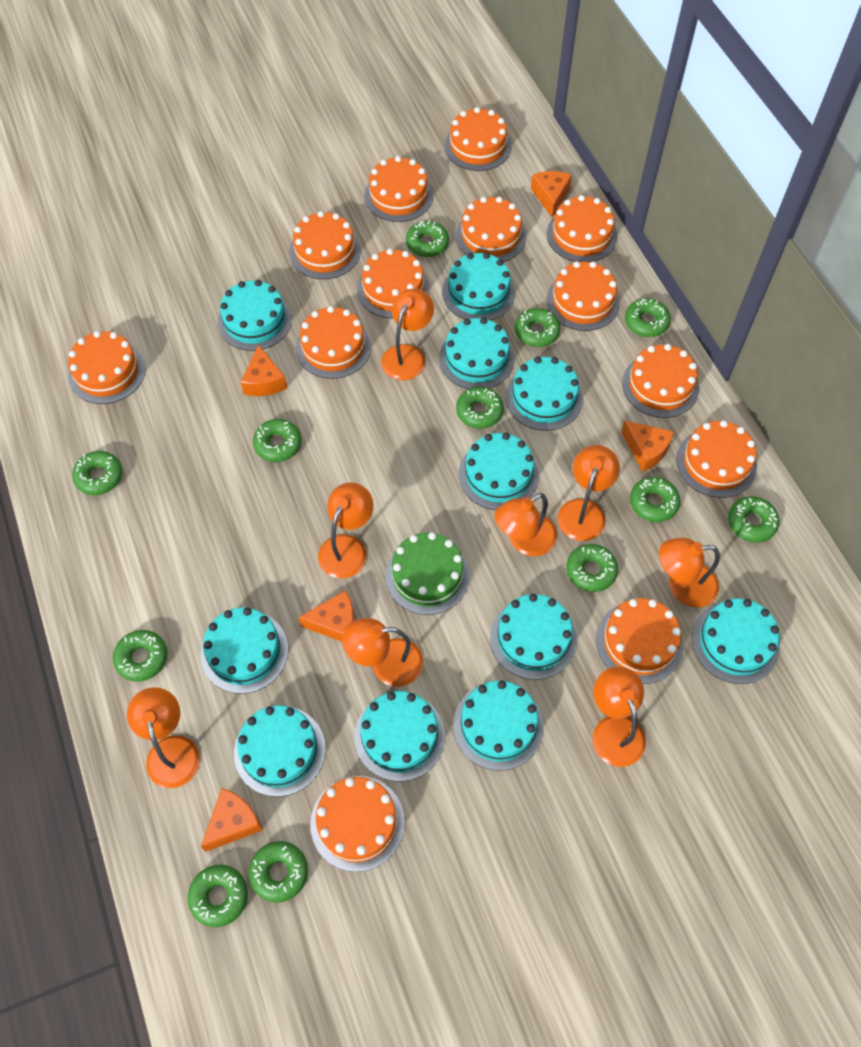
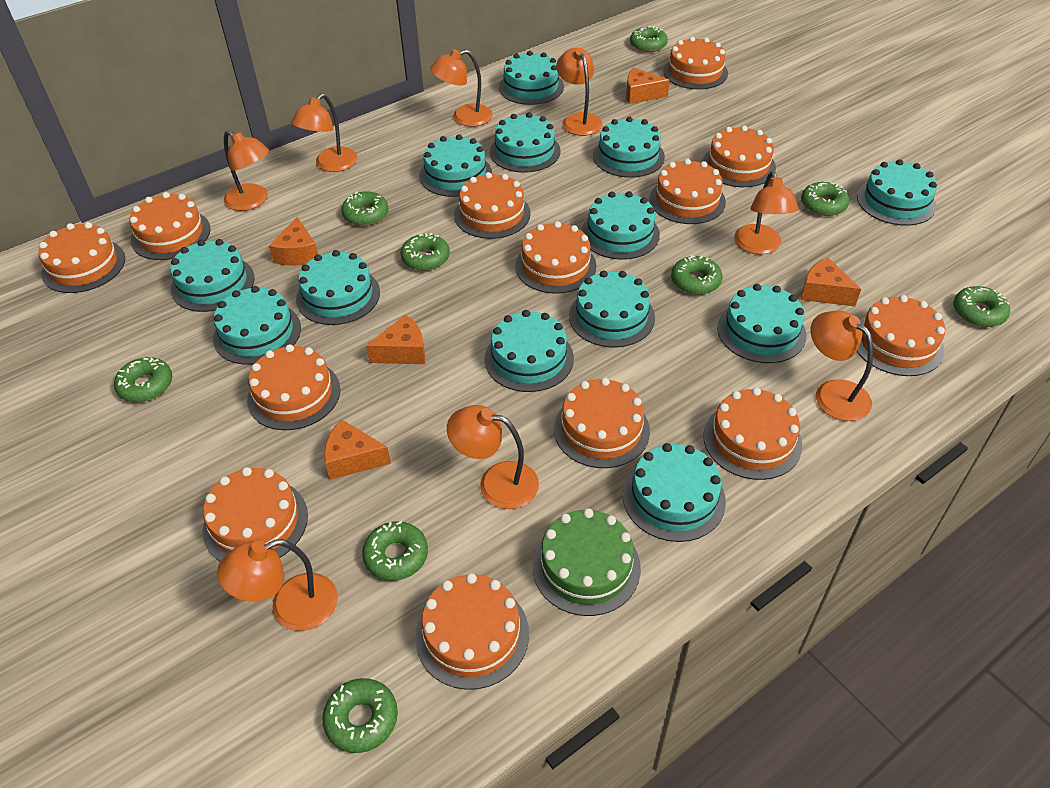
green donut: [72,451,123,495] [113,630,168,682] [188,864,248,927] [249,841,308,903] [253,419,301,462] [406,221,449,257] [456,387,504,429] [515,308,560,347] [566,544,618,592] [625,298,671,337] [630,477,680,522] [728,496,779,543] = 12 -> [114,357,172,402] [322,678,398,753] [341,191,388,226] [362,521,428,581] [400,233,450,271] [630,26,668,52] [671,255,722,295] [801,182,850,216] [953,286,1010,327] = 9
turquoise cake: [201,608,288,694] [218,280,292,351] [234,705,326,797] [354,691,445,781] [439,317,515,389] [442,252,515,320] [453,681,544,771] [459,433,539,510] [490,594,577,680] [506,357,583,431] [692,598,780,684] = 11 -> [170,239,255,312] [213,286,301,365] [296,250,380,325] [419,134,492,197] [484,310,574,392] [490,112,561,173] [499,51,564,105] [569,270,655,347] [581,191,660,260] [593,116,665,178] [623,443,726,542] [717,284,806,363] [857,159,937,226] = 13

